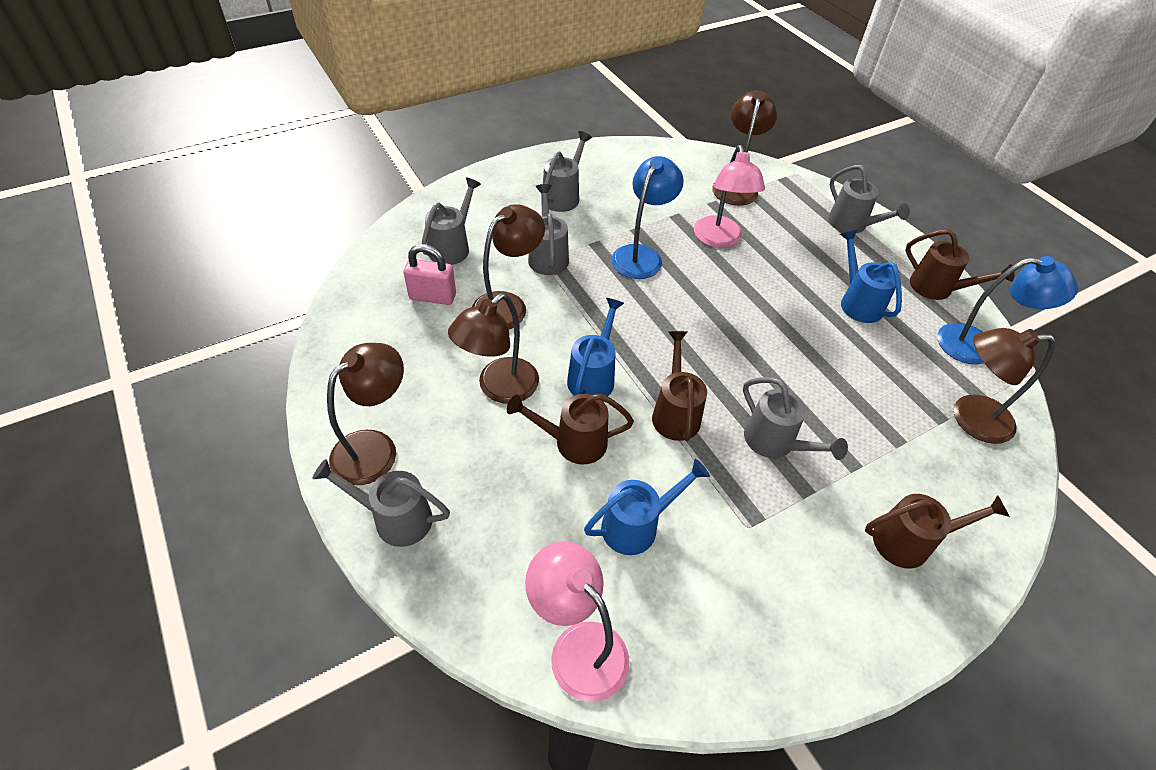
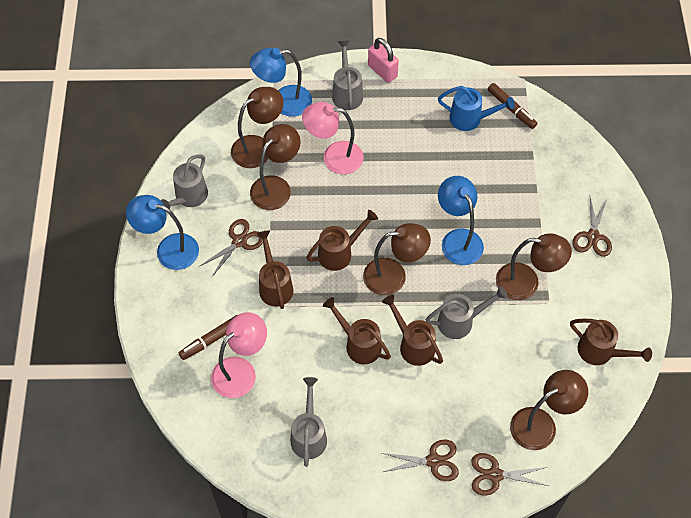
blue lamp: [611,156,684,279] [937,256,1078,365] = 2 -> [126,195,199,270] [250,48,312,117] [438,176,484,265] = 3
blue watering can: [567,298,624,397] [584,459,710,555] [840,230,902,323] = 3 -> [438,86,515,131] = 1
brown marker: none = 0 -> [179,315,237,360] [488,83,537,129] = 2
brown scissors: none = 0 -> [200,219,263,278] [382,440,459,481] [471,453,549,495] [572,197,612,257] = 4
brown watering can: [507,394,634,465] [652,331,707,441] [865,494,1010,569] [905,230,1015,300] = 4 -> [257,230,294,309] [306,210,378,271] [323,297,391,364] [382,295,443,366] [570,319,652,365] = 5
grey watering can: [312,459,450,547] [422,177,481,265] [528,184,569,275] [543,131,592,212] [743,377,848,460] [828,165,910,233] = 6 -> [160,154,208,209] [291,377,327,467] [332,40,363,110] [426,286,508,339] = 4

